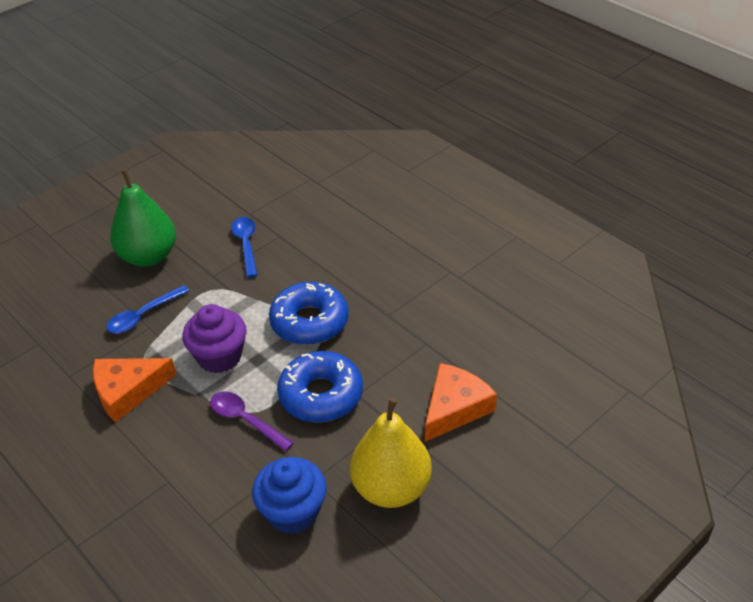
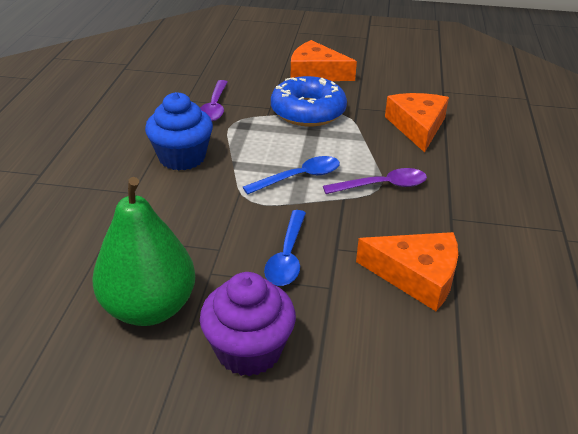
blue donut: [269,282,349,345] [277,351,363,422] = 2 -> [271,76,347,126] = 1
orange cheese: [93,358,177,422] [425,363,497,442] = 2 -> [290,40,357,81] [356,232,458,311] [385,93,449,153] = 3
purple spoon: [210,391,294,451] = 1 -> [200,80,228,121] [323,168,427,194] = 2
yellow pear: [350,398,432,508] = 1 -> none = 0

